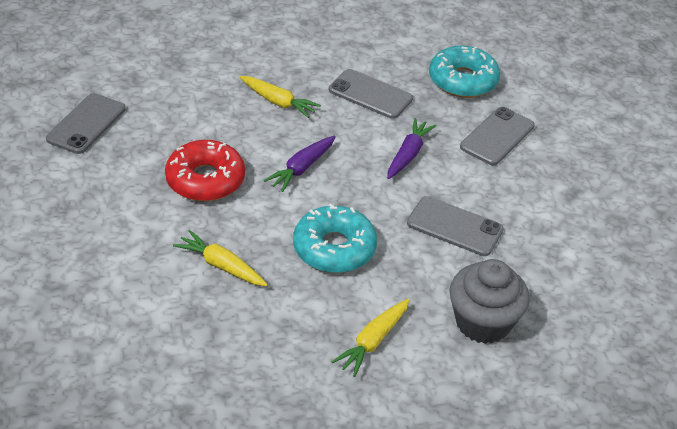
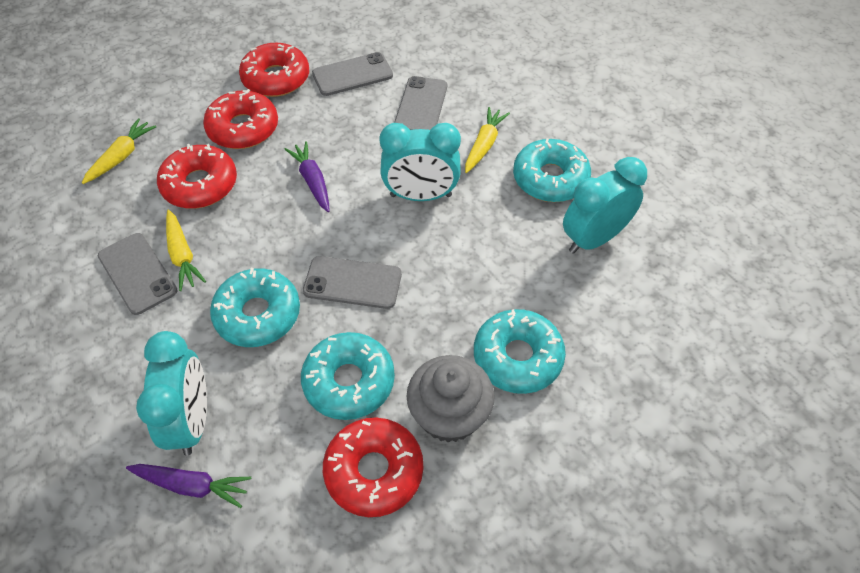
red donut: [165,140,245,201] = 1 -> [157,144,237,209] [203,89,278,149] [239,43,309,97] [323,417,423,517] = 4
turquoise clock: none = 0 -> [136,331,207,456] [379,123,461,201] [563,157,647,254] = 3
turquoise donut: [293,204,377,273] [429,45,500,98] = 2 -> [210,268,300,347] [301,332,395,420] [474,309,566,394] [513,138,591,202] = 4

